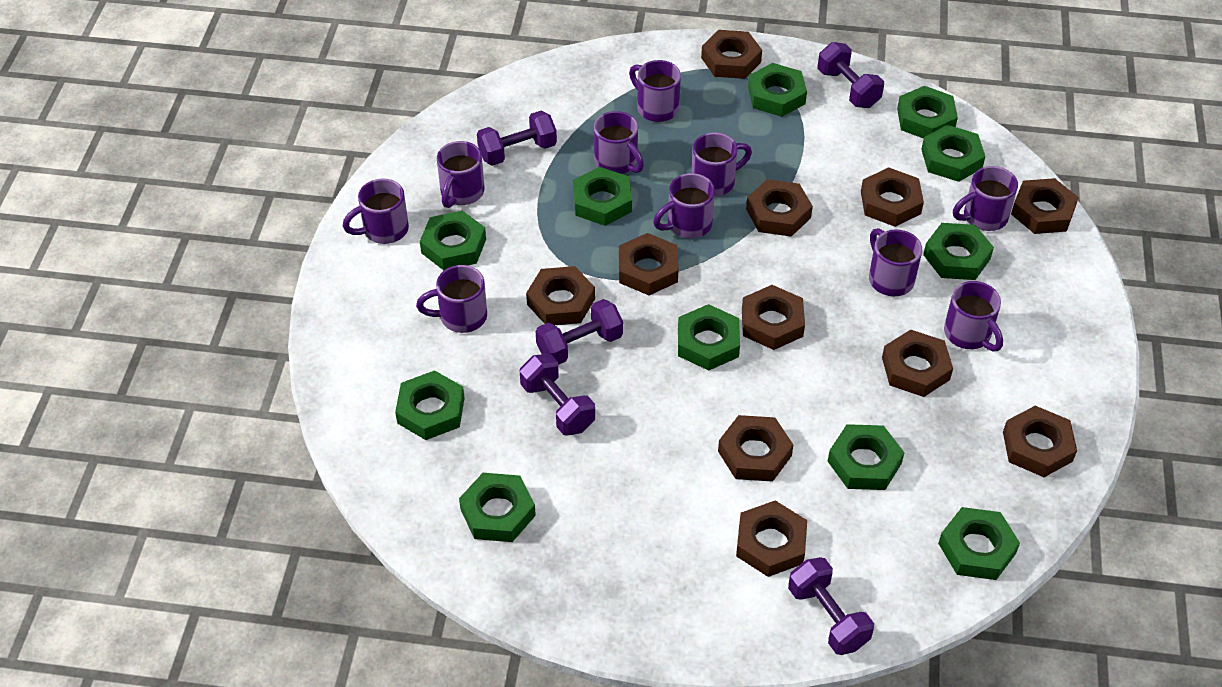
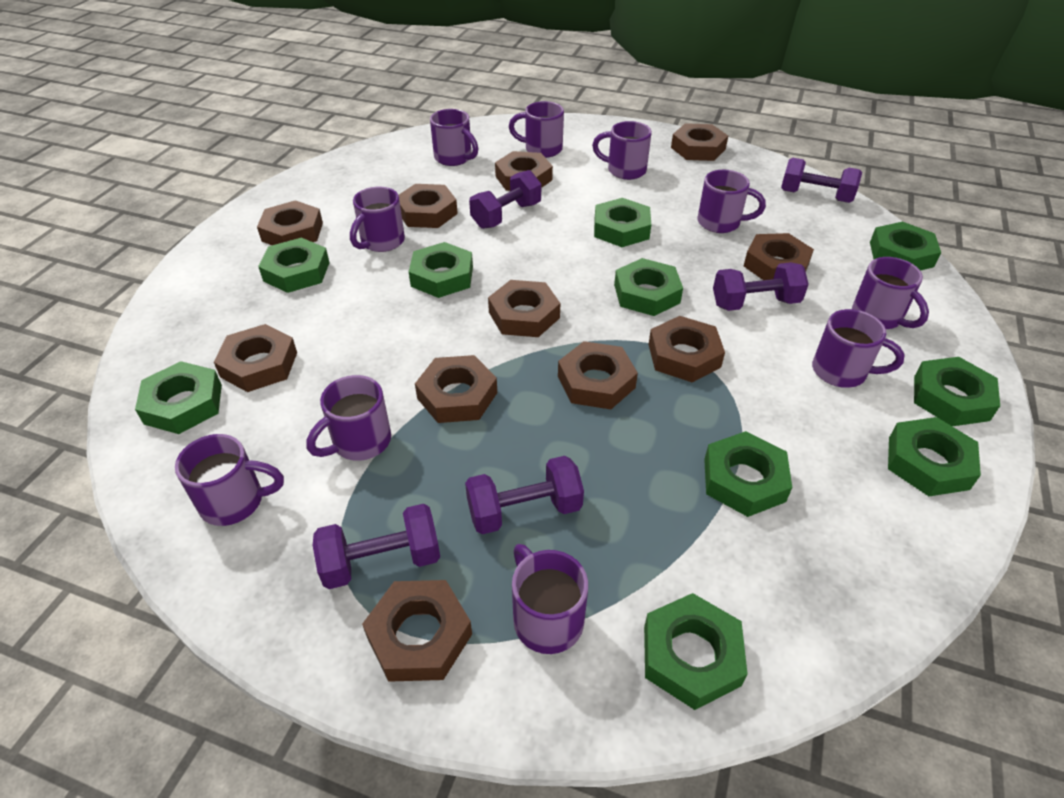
green nut: [395,370,464,440] [420,211,486,270] [459,473,536,542] [573,167,632,226] [678,304,740,371] [748,63,807,117] [828,424,905,490] [897,86,958,139] [921,125,986,182] [923,223,994,280] [938,507,1020,580] = 11 -> [135,361,222,434] [258,238,330,293] [409,242,473,298] [594,198,651,247] [614,258,683,316] [644,593,748,710] [704,431,792,517] [870,222,941,271] [888,417,981,496] [914,357,1000,426] = 10

